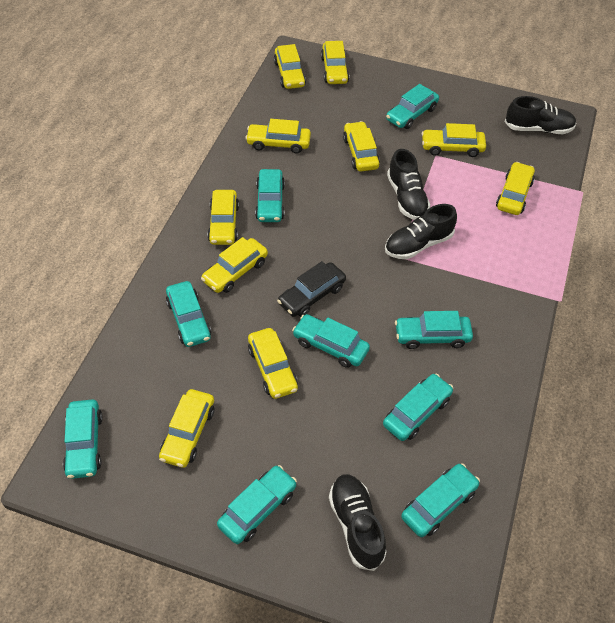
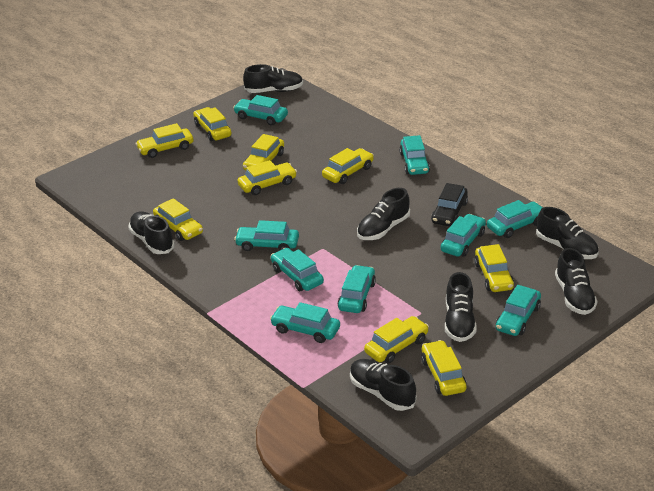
black shoe: [329,474,387,571] [385,204,457,259] [387,149,430,220] [505,96,577,134] = 4 -> [128,211,175,254] [243,64,303,93] [350,359,416,411] [357,188,410,240] [445,272,476,342] [536,207,599,259] [555,248,597,315] = 7
yellow car: [159,389,214,468] [201,237,268,293] [207,190,239,245] [245,119,311,154] [248,328,298,399] [274,44,306,89] [321,41,349,84] [343,121,380,171] [422,123,486,157] [496,162,535,215] = 10 -> [135,123,193,158] [153,198,203,241] [193,107,231,141] [238,160,297,195] [243,134,284,170] [322,148,374,184] [364,316,429,363] [421,340,466,396] [474,244,514,292] = 9

